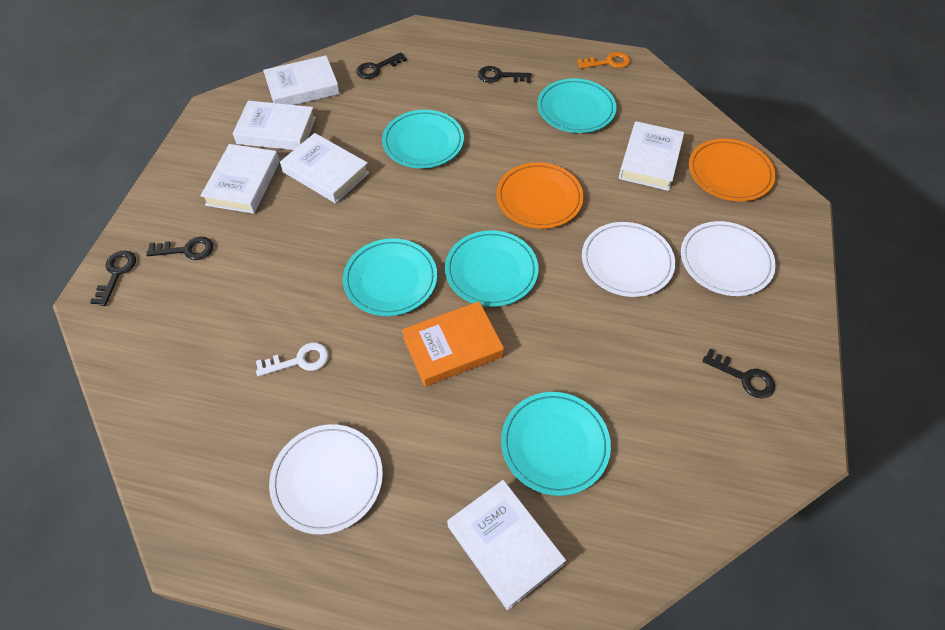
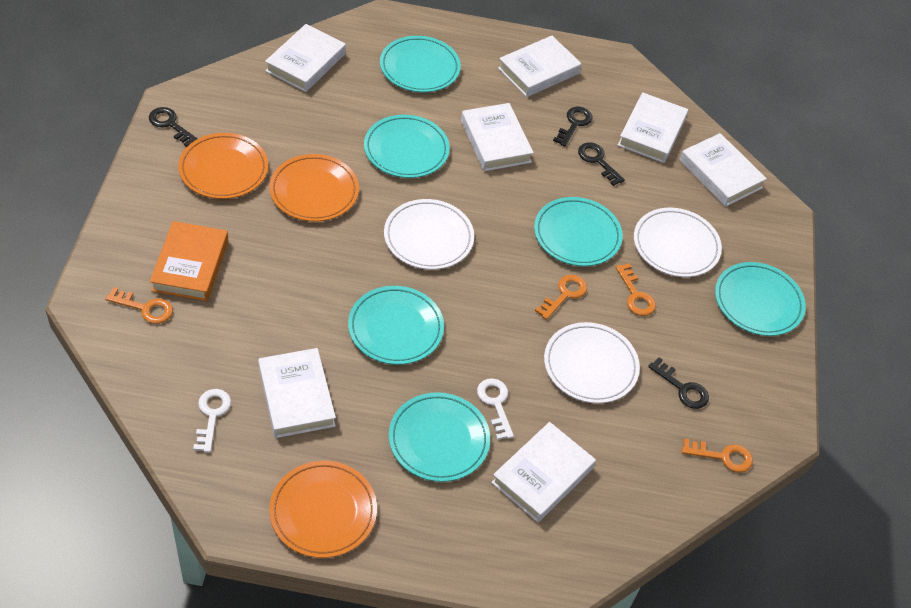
black key: [90,251,136,306] [146,236,213,260] [356,52,407,79] [478,66,532,83] [702,349,775,398] = 5 -> [149,107,198,147] [553,107,592,146] [578,142,625,186] [648,357,709,409] = 4
orange key: [578,52,630,69] = 1 -> [105,287,173,324] [535,275,587,320] [616,263,656,316] [682,438,753,473] = 4
orange plate: [496,162,584,229] [689,139,776,201] = 2 -> [178,133,268,199] [269,154,359,222] [269,461,377,558] = 3
turquoise plate: [343,238,437,316] [382,110,464,168] [445,230,538,307] [501,392,611,496] [537,78,617,133] = 5 -> [348,286,444,365] [364,115,450,178] [380,36,461,92] [389,392,490,482] [534,197,623,266] [715,262,806,336] = 6
white book: [200,144,280,214] [233,101,316,150] [263,55,340,105] [280,133,369,203] [447,480,566,610] [619,121,684,191] = 6 -> [258,348,336,438] [265,24,346,92] [461,103,534,171] [491,422,596,522] [498,36,582,97] [618,92,688,163] [680,133,767,207] = 7
white key: [256,343,329,376] = 1 -> [193,389,231,453] [477,378,514,440] = 2

